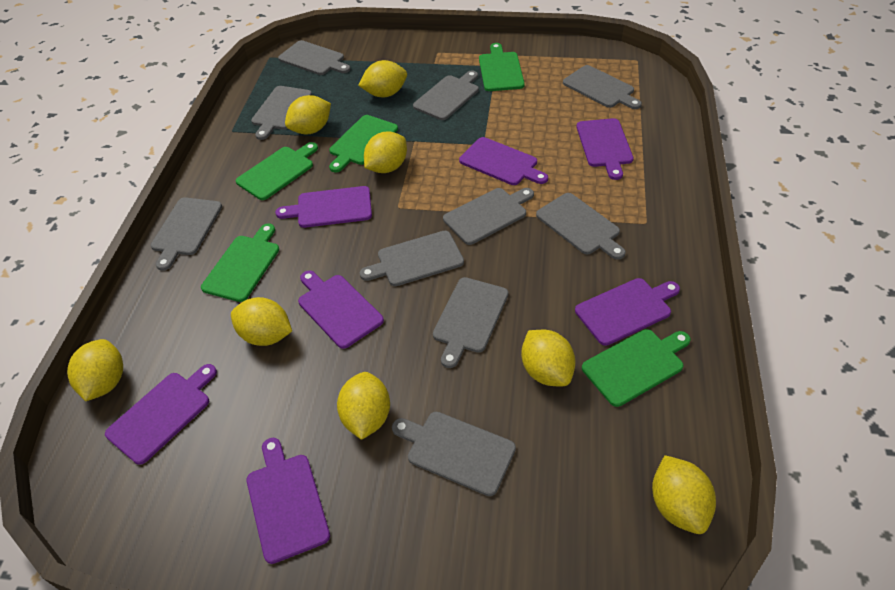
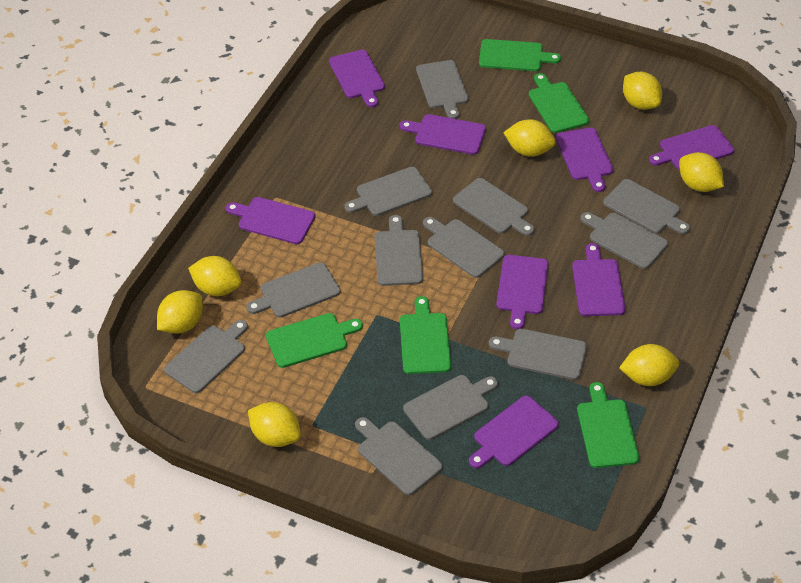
grey cutting board: [151,197,222,271] [251,86,312,140] [278,40,350,75] [360,231,464,286] [392,412,516,496] [413,71,479,120] [433,277,508,368] [443,188,534,245] [536,193,626,260] [563,65,642,109] = 10 -> [164,320,248,393] [247,263,341,317] [344,167,432,216] [355,417,443,495] [375,215,423,286] [403,375,498,440] [416,60,469,119] [423,217,505,278] [453,178,535,236] [489,329,587,380] [581,212,668,269] [603,179,690,234] = 12
purple cutting board: [105,364,217,465] [247,438,330,564] [275,186,372,228] [298,270,384,349] [459,137,548,185] [575,278,680,346] [577,118,634,180] = 7 -> [226,197,315,244] [329,49,385,108] [400,114,486,155] [469,396,559,469] [496,255,549,330] [556,128,614,192] [572,243,626,316] [649,125,734,170] = 8
yellow lemon: [67,339,123,401] [231,297,292,346] [285,95,331,134] [337,372,390,440] [358,60,407,97] [364,132,407,173] [521,330,576,386] [652,455,716,534] = 8 -> [157,290,203,334] [188,256,241,296] [248,402,301,447] [503,119,556,157] [619,344,679,386] [623,72,662,110] [679,152,724,192] = 7

